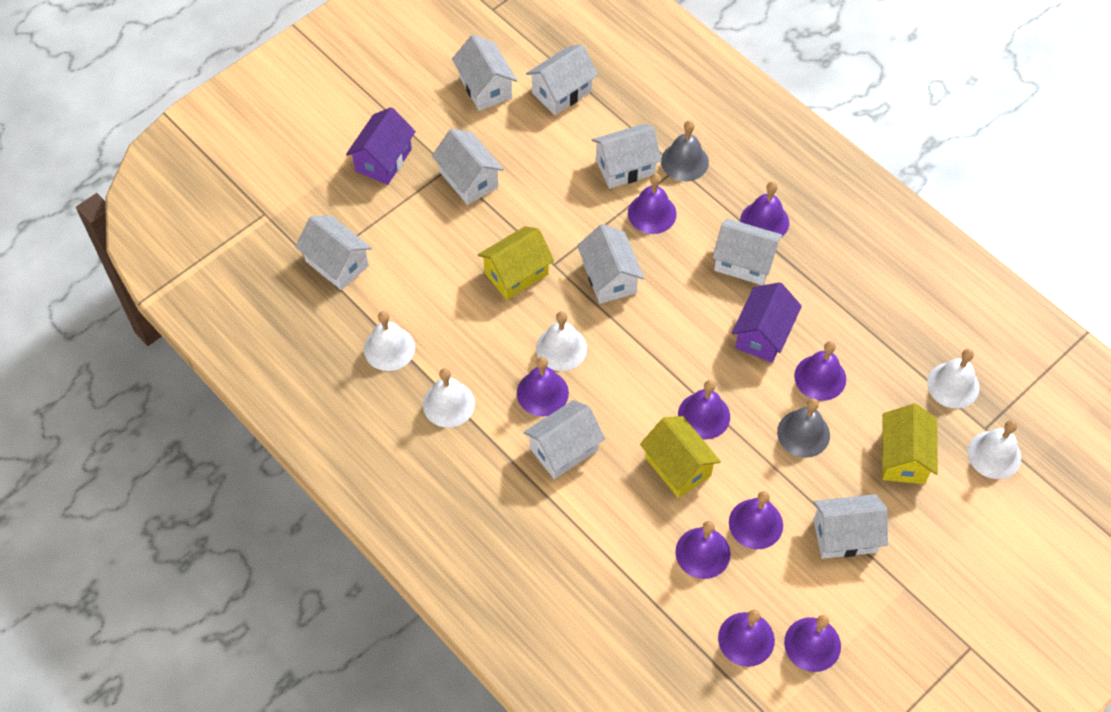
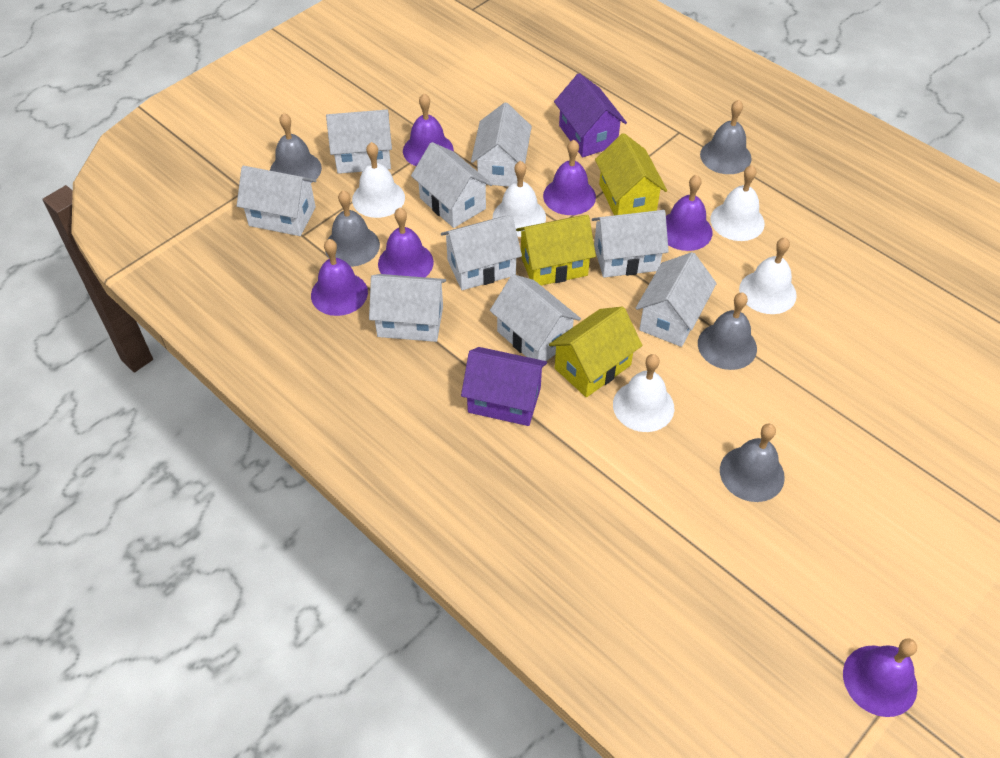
grey bell: [661,120,709,181] [777,398,830,458] = 2 -> [270,113,322,183] [325,190,380,267] [698,292,757,370] [700,100,752,174] [720,424,785,502] = 5
purple bell: [517,357,569,416] [628,173,677,234] [675,521,730,579] [678,380,730,439] [718,610,775,667] [729,491,783,549] [740,181,789,238] [784,615,841,672] [794,341,846,401] = 9 -> [311,239,368,316] [378,208,434,277] [403,93,454,166] [543,140,596,215] [666,175,712,251] [843,639,917,717] = 6

